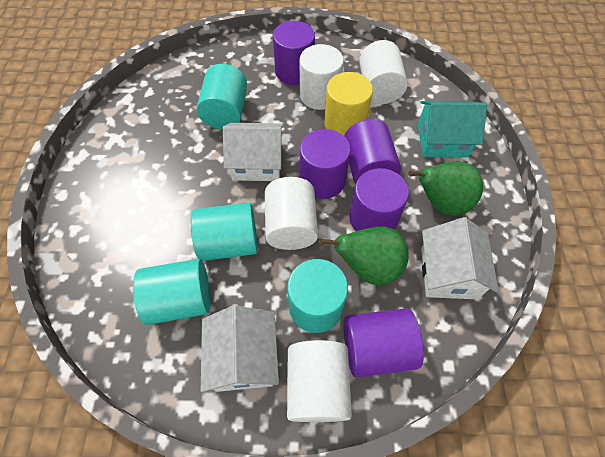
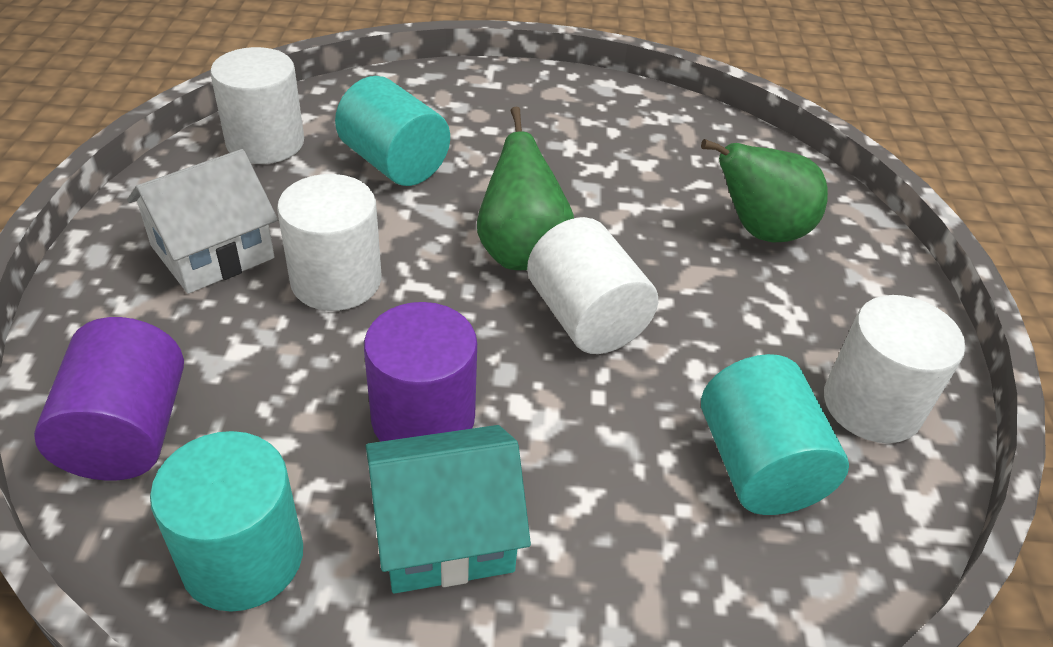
purple cylinder: [273,21,315,85] [300,129,351,199] [344,119,401,184] [344,308,424,377] [349,168,409,231] = 5 -> [34,317,184,481] [364,302,477,442] = 2
turquoise cylinder: [133,259,211,325] [191,203,258,261] [197,64,247,129] [287,259,348,333] = 4 -> [150,431,303,612] [335,76,450,186] [701,354,849,515] = 3
white house: [201,305,279,392] [223,123,284,181] [421,217,499,299] = 3 -> [127,149,278,294] = 1
yellow cylinder: [324,72,373,136] = 1 -> none = 0

